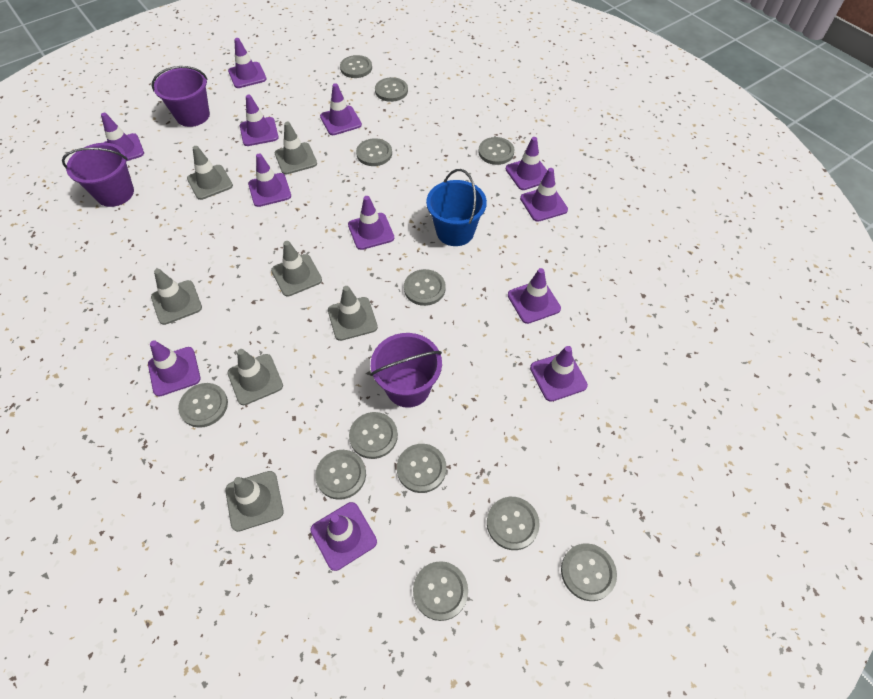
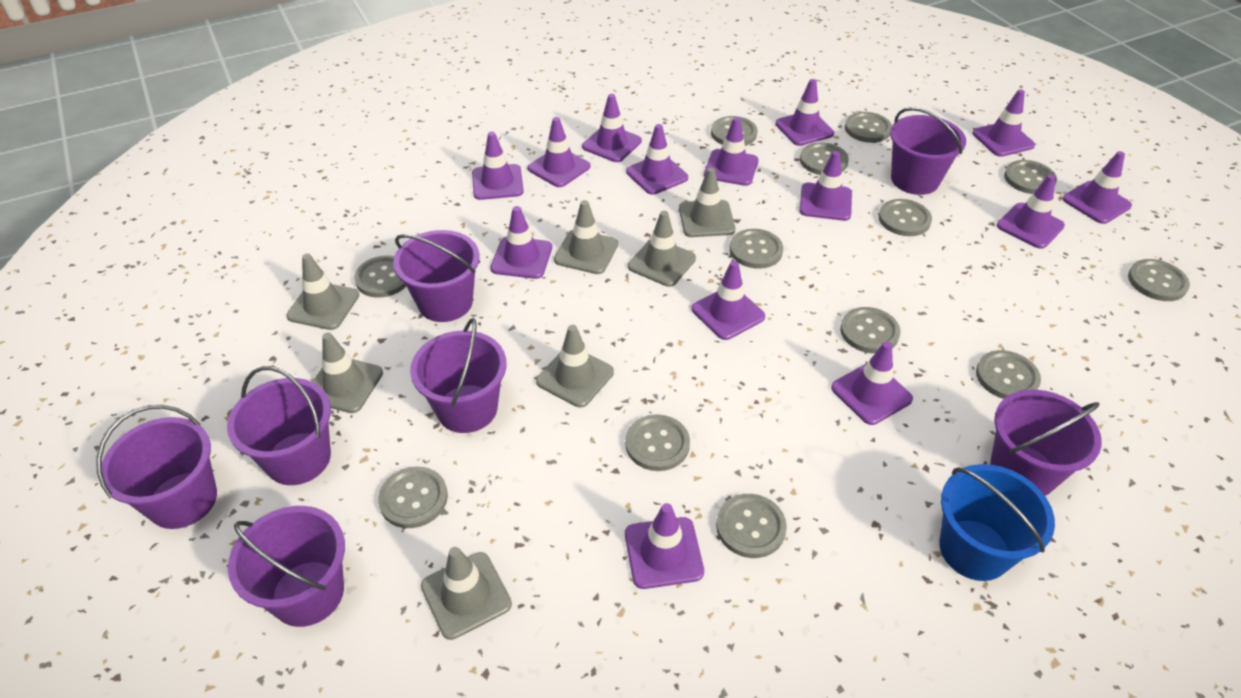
grey button: [178,383,228,428] [315,450,366,500] [340,55,372,78] [349,412,398,459] [356,138,392,166] [375,77,408,102] [397,444,447,493] [404,269,446,306] [413,561,468,621] [478,137,515,165] [487,497,540,550] [561,543,617,601] = 12 -> [354,255,406,298] [378,467,448,528] [625,414,690,471] [711,116,758,146] [716,494,787,558] [730,229,783,269] [800,142,849,175] [840,307,900,353] [845,112,892,143] [878,199,932,236] [976,350,1041,399] [1004,160,1057,194] [1128,259,1190,301] = 13
purple bucket: [62,143,134,207] [151,66,210,127] [371,333,442,408] = 3 -> [96,405,217,529] [227,366,331,485] [228,506,345,627] [393,230,480,322] [410,318,506,433] [890,107,966,195] [990,389,1102,496] = 7
purple traffic cone: [101,113,144,161] [148,340,201,396] [228,38,267,88] [240,95,279,146] [248,154,291,207] [310,502,377,571] [320,83,362,135] [348,196,394,250] [505,137,547,190] [508,268,561,324] [520,168,568,222] [530,346,588,402] = 12 -> [472,132,524,200] [490,206,552,279] [528,117,590,187] [582,94,642,162] [625,503,704,589] [626,124,688,195] [692,261,765,340] [704,117,759,186] [775,79,834,146] [799,151,852,221] [831,341,913,425] [972,89,1035,157] [997,174,1065,249] [1063,151,1132,224] = 14

